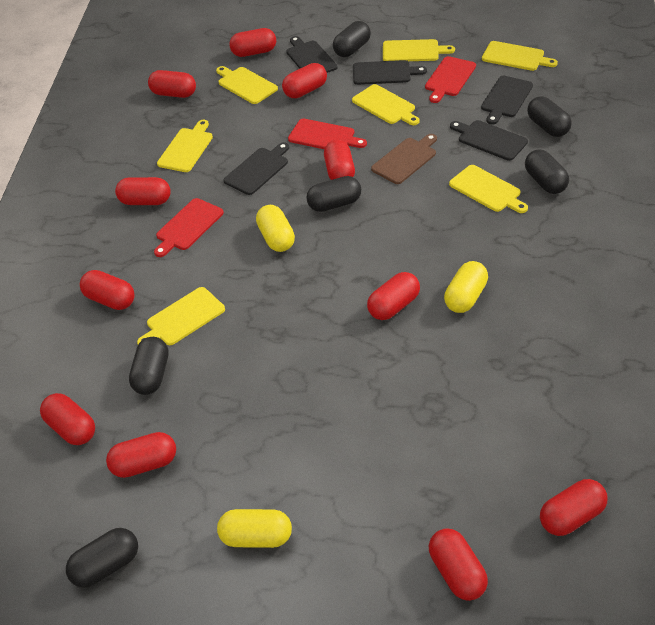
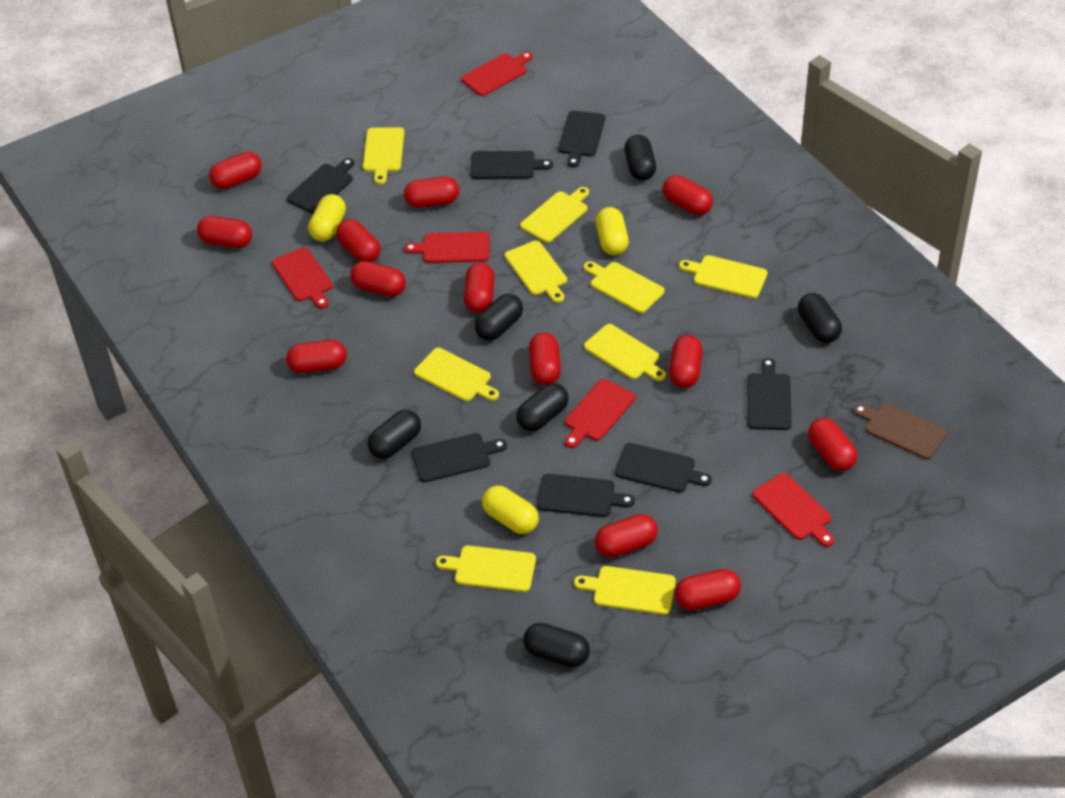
black cutting board: [224,142,289,195] [286,36,338,73] [353,60,427,85] [450,120,528,161] [481,76,533,125] = 5 -> [287,158,354,214] [412,433,507,482] [470,151,553,179] [537,474,635,517] [558,111,605,168] [615,443,712,493] [747,358,792,430] = 7
red capsule: [40,393,95,445] [80,270,135,310] [106,432,176,478] [115,177,171,205] [148,70,196,98] [229,28,276,57] [282,63,327,98] [324,140,355,180] [367,272,420,320] [429,528,488,601] [540,479,608,536] = 11 -> [197,216,252,248] [209,152,262,189] [286,340,347,373] [336,219,381,262] [350,261,406,297] [404,176,459,208] [464,263,495,313] [529,333,561,385] [595,514,658,558] [662,175,713,215] [669,335,703,388] [675,569,741,611] [808,418,857,471] = 13
red cutting board: [154,198,224,257] [288,119,367,149] [425,56,476,103] = 3 -> [272,247,333,309] [404,232,490,263] [461,52,533,96] [565,379,636,448] [752,473,834,547] = 5
yellow cutting board: [137,287,225,345] [157,120,213,172] [216,66,278,104] [352,84,420,125] [383,39,455,61] [449,165,528,213] [482,41,558,71] = 7 -> [363,127,404,184] [414,348,499,401] [436,545,536,592] [505,241,567,303] [520,187,589,243] [574,566,676,615] [584,261,665,313] [584,324,666,381] [679,255,768,298] = 9

